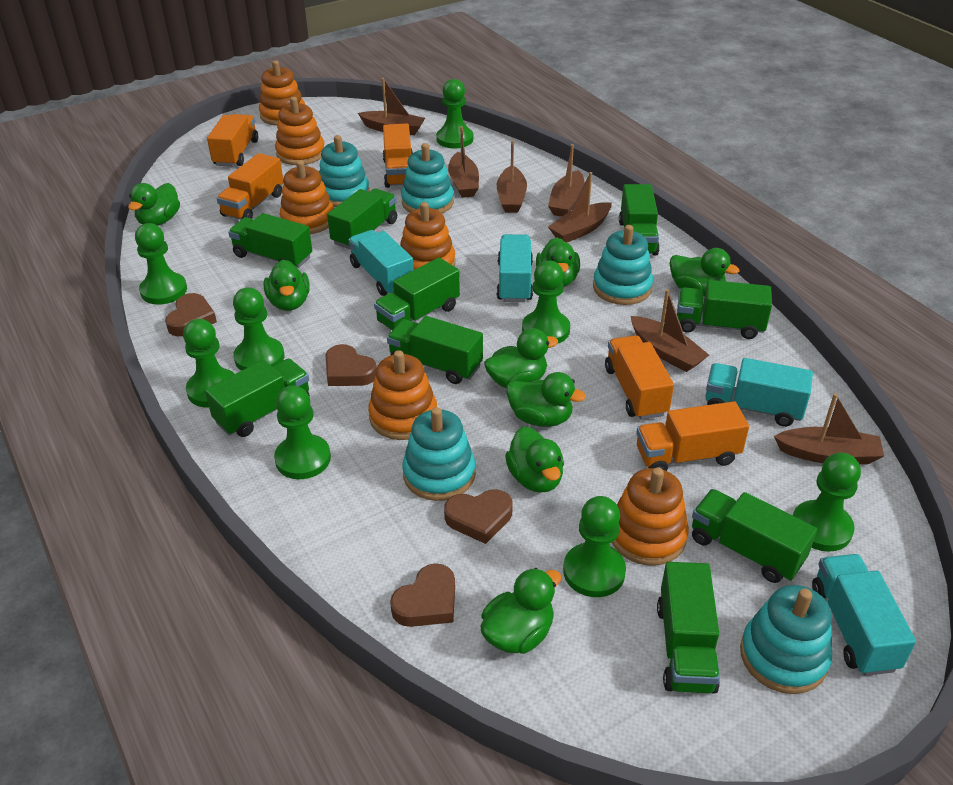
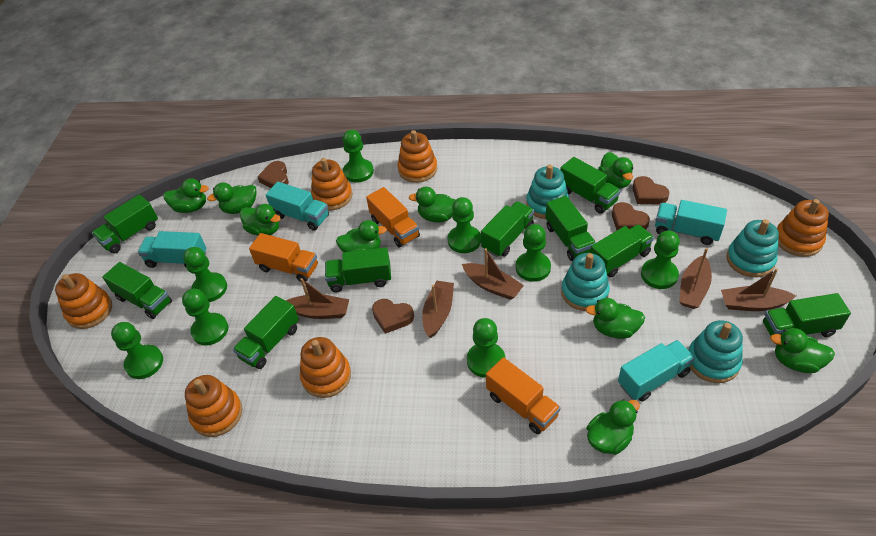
brown boat: [358,78,425,135] [448,126,479,198] [497,140,527,213] [548,144,585,217] [548,172,612,242] [631,289,709,372] [774,393,884,465] = 7 -> [286,278,349,319] [422,281,454,338] [462,248,524,300] [679,248,712,309] [721,268,796,311] = 5
green duck: [128,183,180,226] [264,260,310,311] [481,568,561,654] [484,328,558,388] [505,427,564,493] [506,372,586,427] [536,237,580,287] [670,248,739,296] = 8 -> [163,178,209,213] [207,183,256,214] [240,204,281,236] [336,220,387,252] [409,187,456,222] [586,298,645,339] [587,399,640,455] [598,152,633,189] [770,328,835,373] = 9
orange truck: [207,114,258,167] [217,153,284,220] [383,123,413,188] [605,335,674,420] [636,401,749,471] = 5 -> [249,233,318,283] [366,187,420,248] [486,357,561,434] = 3
turquoise stacking toy: [319,135,370,207] [401,143,454,213] [402,407,476,501] [593,225,653,305] [740,585,832,694] = 5 -> [526,165,569,219] [561,253,610,311] [688,320,743,383] [726,219,779,277] = 4

